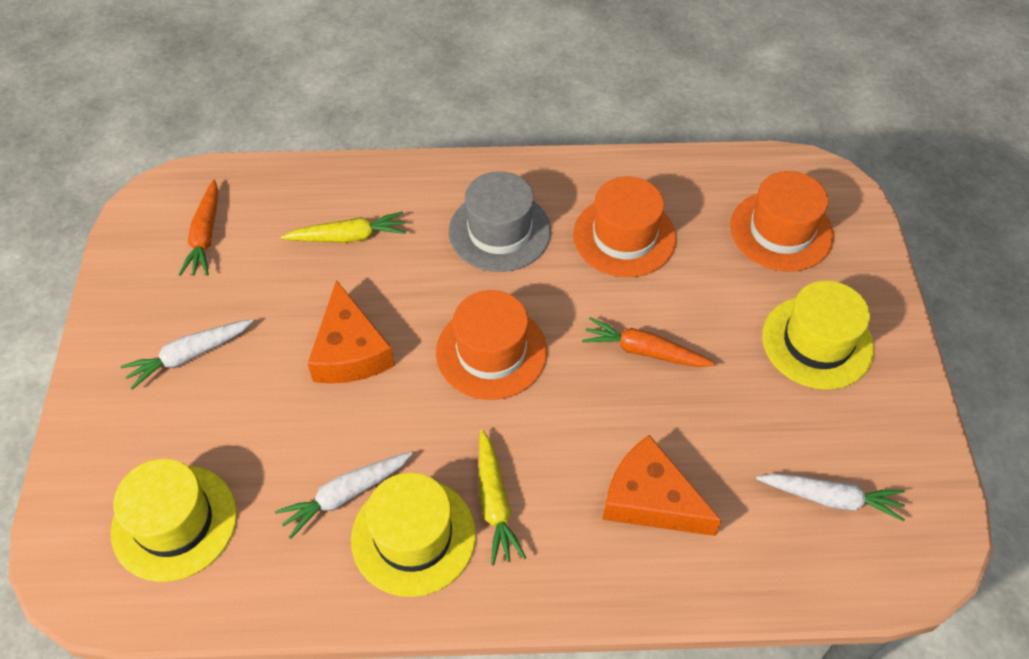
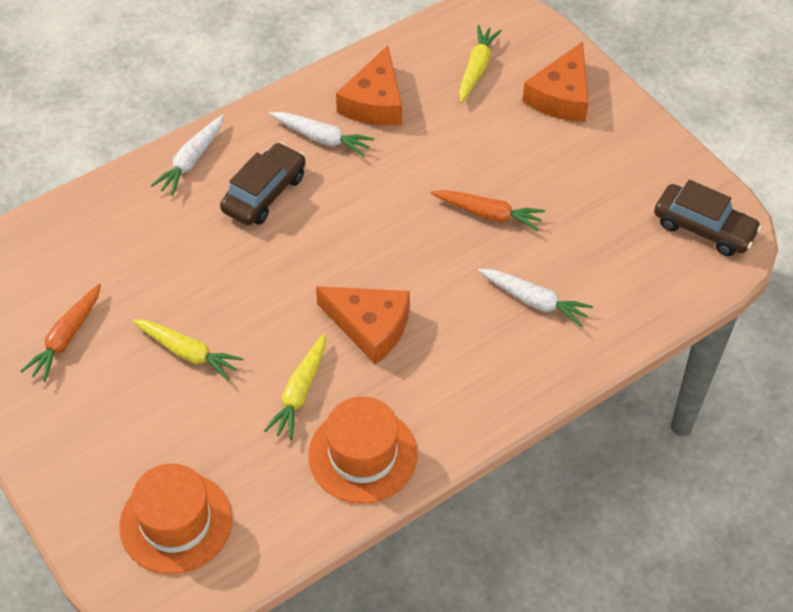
brown car: none = 0 -> [220,142,306,226] [654,180,762,256] = 2
grey hat: [449,171,551,272] = 1 -> none = 0
orange cheese: [308,280,395,384] [603,435,722,536] = 2 -> [316,286,410,365] [336,45,402,126] [522,42,589,122] = 3
orange hat: [436,290,547,400] [573,177,676,277] [730,171,834,272] = 3 -> [119,463,232,574] [308,396,418,504] = 2
yellow carrot: [281,211,406,243] [479,429,526,566] = 2 -> [132,319,244,381] [264,334,326,440] [459,25,502,103] = 3
yellow hat: [111,459,237,582] [351,473,476,597] [762,281,874,390] = 3 -> none = 0

